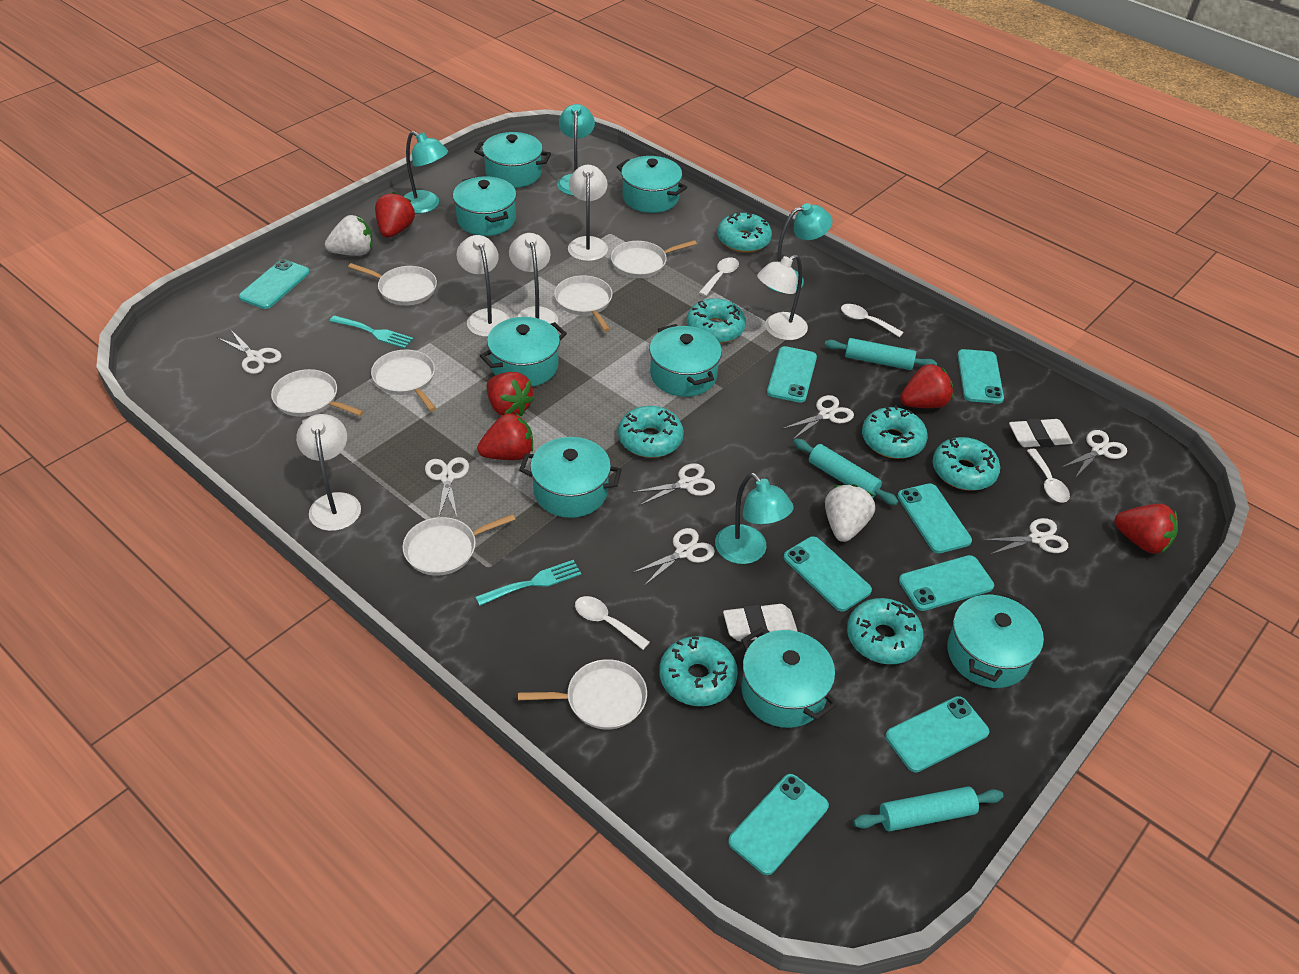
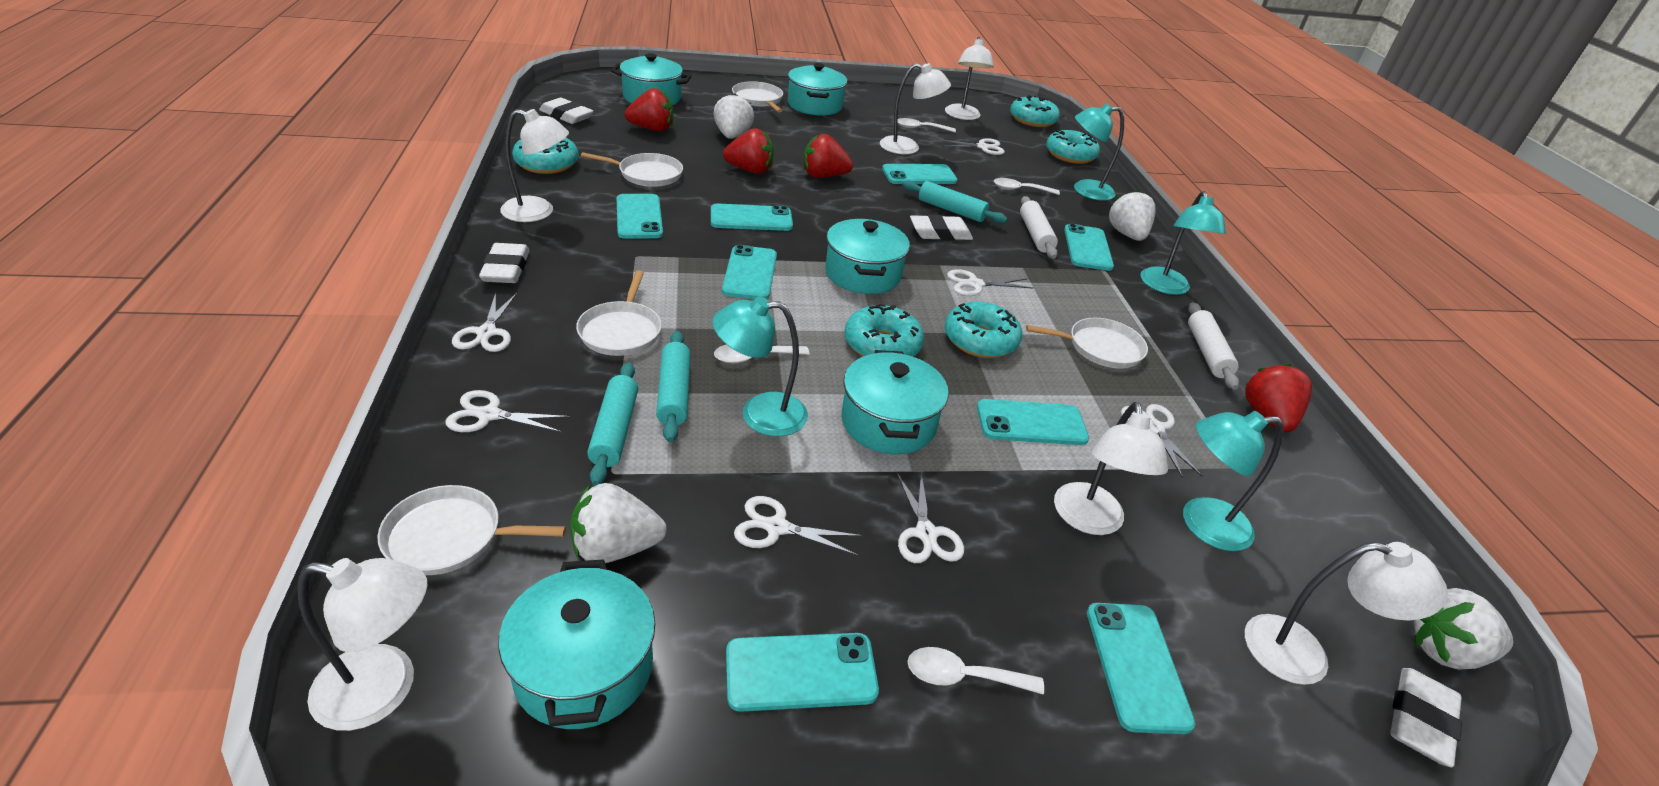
red strawberry: [375,192,415,238] [477,413,533,460] [487,372,534,416] [900,364,953,408] [1114,504,1178,554] = 5 -> [625,88,673,131] [723,128,774,174] [803,134,853,178] [1245,364,1312,432] = 4
turquoise donut: [618,406,684,458] [659,636,738,706] [687,298,746,343] [717,212,772,253] [847,598,924,664] [862,405,928,459] [933,437,1000,491] = 7 -> [512,138,579,174] [844,304,924,357] [944,302,1022,358] [1010,95,1060,127] [1046,130,1100,164] = 5
turquoise fork: [330,315,413,349] [475,560,581,606] = 2 -> none = 0
turquoise pot: [453,176,517,236] [474,132,551,188] [480,317,567,387] [519,437,622,518] [617,156,687,213] [649,324,722,397] [741,627,837,728] [947,590,1044,688] = 8 -> [498,559,655,729] [611,53,691,105] [788,63,847,116] [825,218,910,294] [841,350,949,454] = 5
white eraser: [723,604,798,641] [1009,418,1073,447] = 2 -> [479,243,529,283] [539,97,594,124] [910,214,973,241] [1390,668,1462,767] = 4
white lamp: [296,414,361,531] [456,235,510,337] [509,233,558,328] [568,165,608,261] [757,255,808,340] = 5 -> [297,558,427,731] [500,109,569,222] [880,63,951,154] [945,37,994,120] [1054,402,1168,535] [1245,542,1448,685] = 6
white pan: [271,369,364,417] [348,263,437,305] [371,349,436,411] [402,514,516,575] [518,659,647,729] [554,275,612,332] [611,240,697,278] = 7 -> [377,485,566,575] [576,270,662,356] [581,152,683,187] [732,81,783,112] [1026,318,1148,369] = 5
white rolling pin: none = 0 -> [1020,196,1058,259] [1188,302,1239,390] = 2
white strawberry: [325,215,373,256] [825,484,875,542] = 2 -> [570,483,667,563] [713,93,754,139] [1109,190,1156,241] [1414,588,1513,670] = 4

